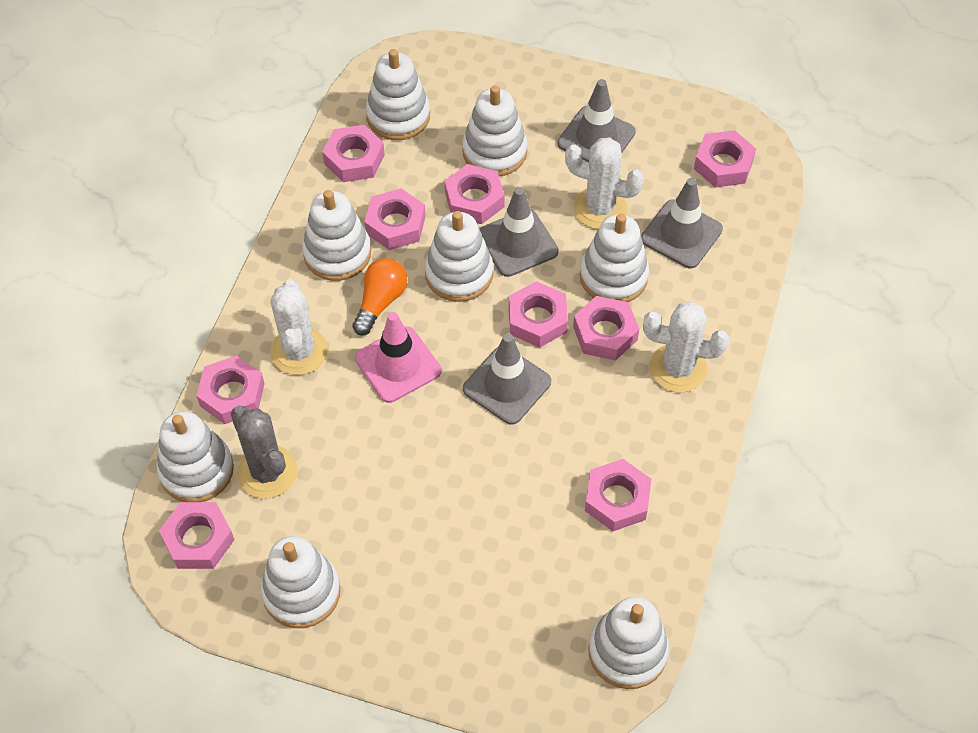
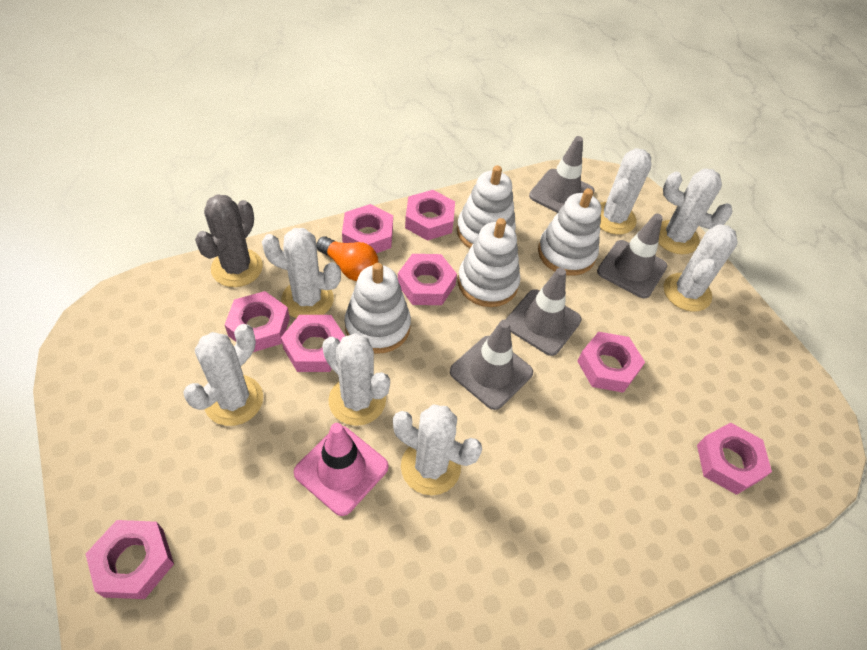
pink nut: [159,502,234,569] [196,355,265,424] [322,125,385,182] [364,188,426,250] [444,164,505,224] [509,281,568,347] [573,296,639,361] [585,459,651,531] [694,130,756,188] = 9 -> [86,520,174,599] [225,291,290,352] [281,315,345,372] [342,204,393,253] [398,254,457,305] [405,190,455,241] [577,332,645,393] [697,423,772,495] = 8
white cactus: [270,279,328,375] [565,137,644,229] [643,301,729,393] = 3 -> [183,324,263,426] [262,228,341,318] [322,333,390,426] [393,404,482,495] [600,148,651,235] [658,168,732,254] [664,224,738,312] = 7
white stacking toy: [157,411,234,502] [261,536,340,628] [302,190,371,281] [366,49,430,140] [425,211,493,302] [462,85,528,176] [579,214,649,302] [588,597,669,689] = 8 -> [344,263,411,354] [457,165,516,248] [458,218,520,307] [538,188,601,276] = 4

